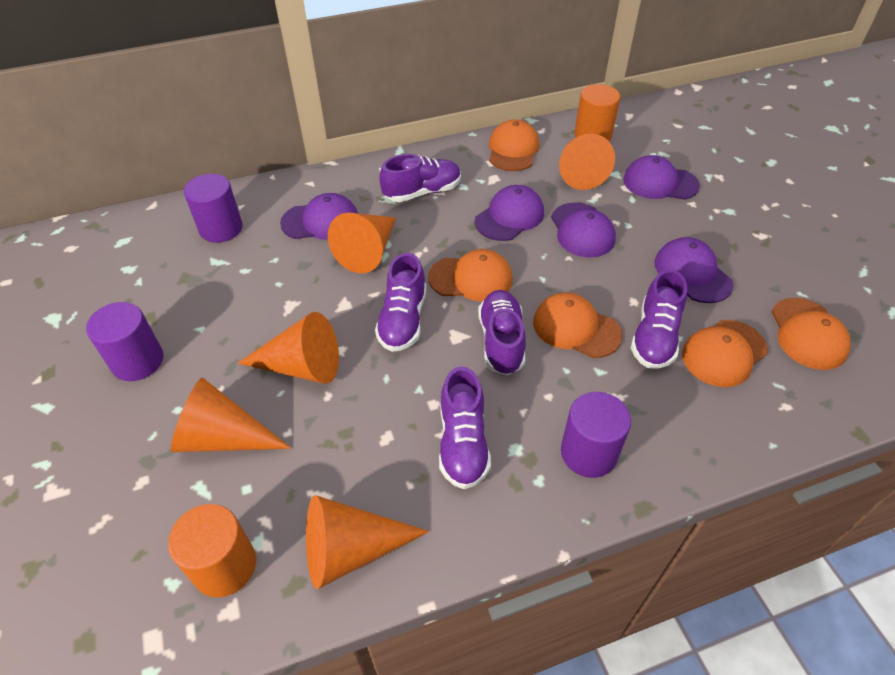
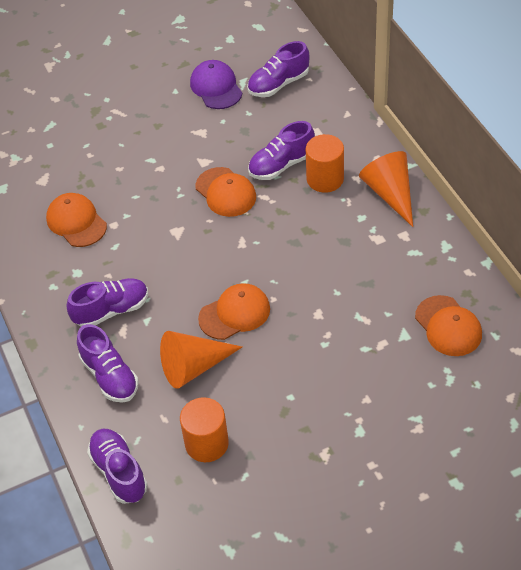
orange cap: [428,249,513,302] [489,119,539,171] [533,292,622,358] [682,320,768,387] [771,298,851,370] = 5 -> [46,193,107,247] [196,167,256,217] [198,283,270,340] [415,295,482,356] = 4
orange cone: [171,377,291,452] [237,312,339,384] [306,495,429,589] [328,213,396,273] [559,134,615,190] = 5 -> [160,331,242,389] [359,151,413,227] = 2
purple cap: [280,193,358,240] [475,185,544,241] [551,202,616,258] [623,155,700,200] [655,237,734,303] = 5 -> [190,60,242,109] = 1
purple cylinder: [86,302,163,381] [184,173,243,243] [561,392,631,478] = 3 -> none = 0

